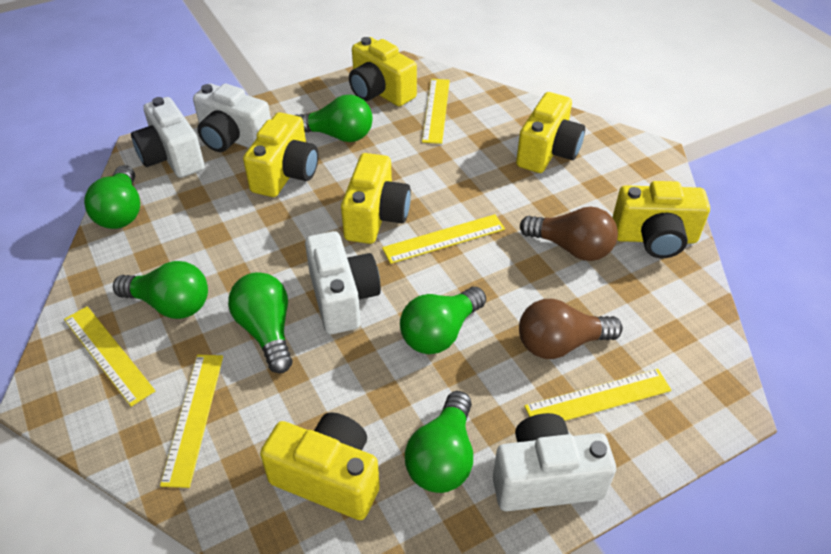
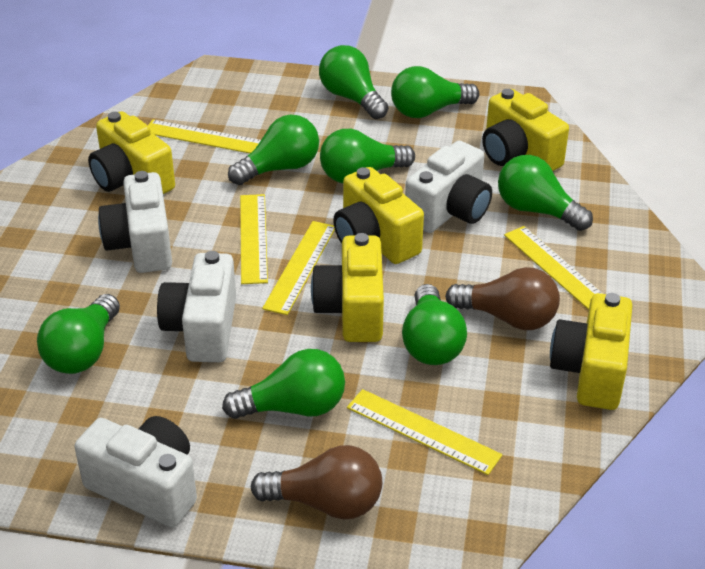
green light bulb: [84,165,140,229] [113,261,208,319] [228,272,293,373] [295,95,373,142] [400,287,486,354] [405,391,473,493] = 6 -> [37,294,120,374] [222,349,345,419] [228,115,319,185] [319,45,388,119] [320,129,415,183] [391,66,479,118] [402,284,467,365] [498,155,593,231] = 8
yellow camera: [243,112,318,197] [260,412,380,520] [341,153,411,244] [349,37,417,106] [516,92,585,173] [612,181,710,258] = 6 -> [88,111,175,194] [311,233,384,342] [333,167,424,264] [482,89,569,171] [550,293,632,410] = 5

